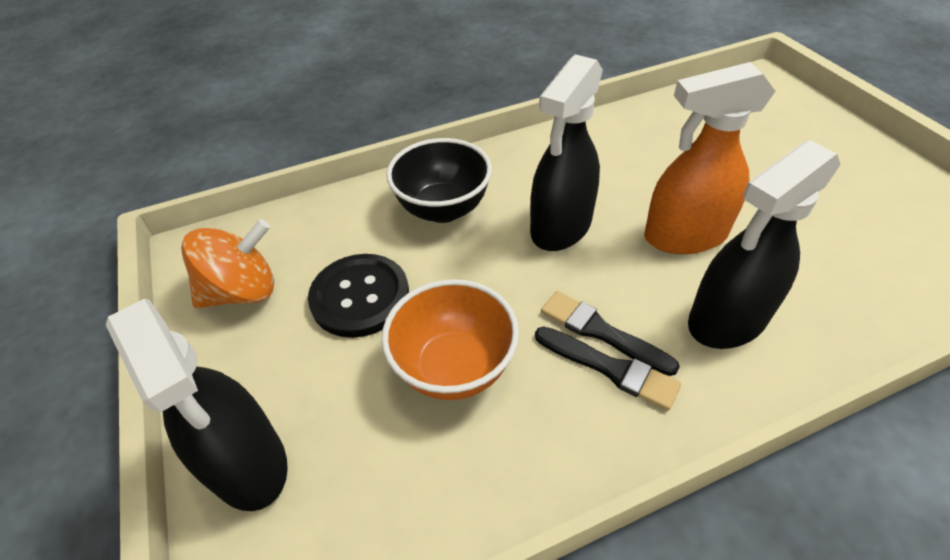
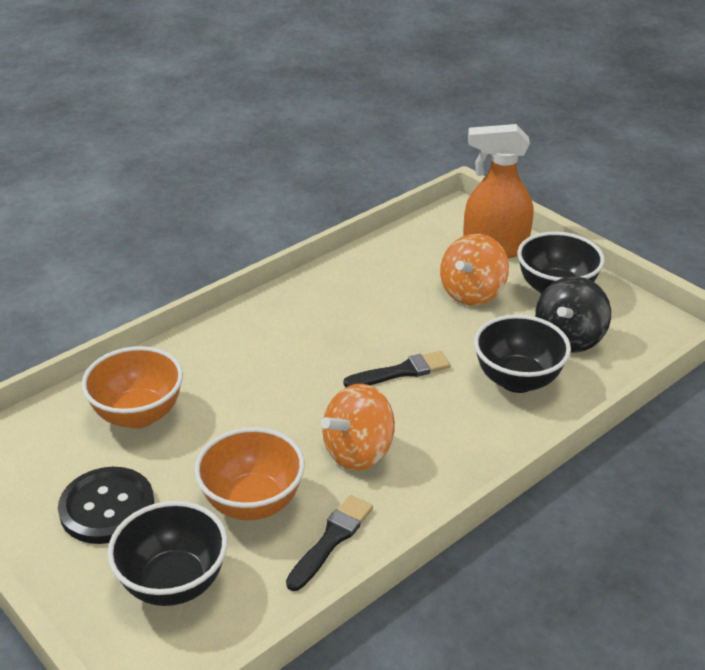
black bowl: [386,138,492,223] = 1 -> [107,501,228,606] [474,314,571,393] [517,231,605,294] = 3
black spinning top: none = 0 -> [535,276,611,353] = 1
black spray bottle: [106,299,288,511] [530,54,603,251] [688,140,841,349] = 3 -> none = 0
orange bowl: [381,279,519,400] = 1 -> [81,346,183,428] [194,427,305,520] = 2
orange spinning top: [181,219,274,308] = 1 -> [321,384,395,471] [440,234,509,306] = 2

